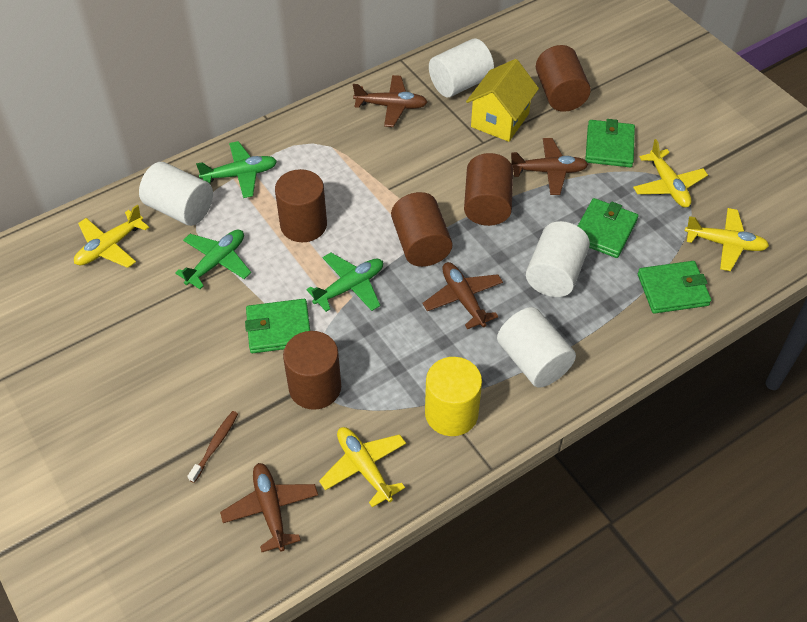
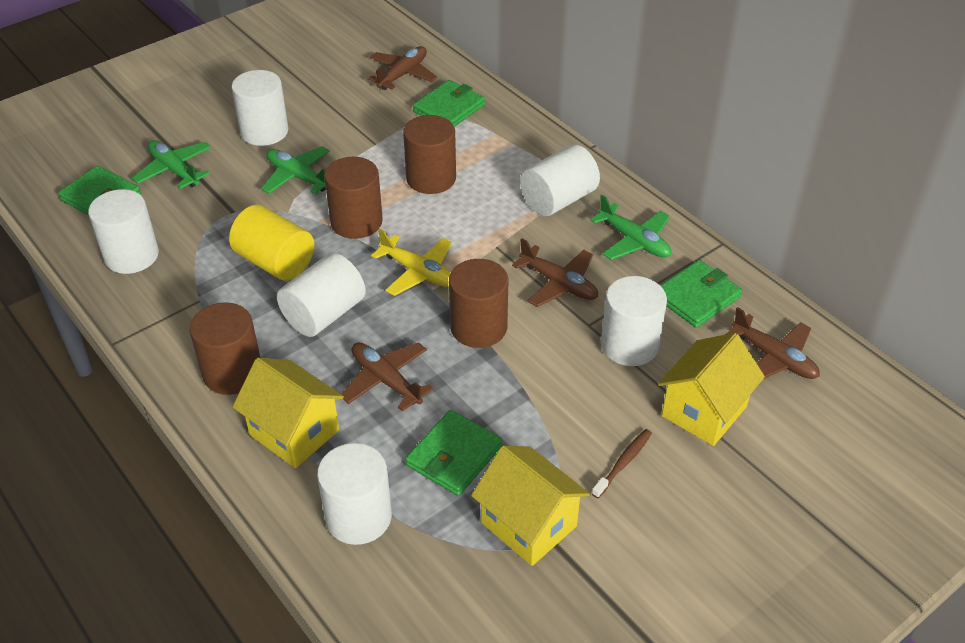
brown cylinder: [275,169,327,242] [283,331,341,410] [391,192,453,267] [464,153,513,226] [536,45,591,112] = 5 -> [190,302,260,395] [324,157,383,239] [403,115,456,194] [449,259,508,348] = 4
white cylinder: [139,162,213,226] [429,38,494,97] [497,307,576,388] [526,221,590,297] = 4 -> [88,189,159,274] [232,70,288,146] [277,253,366,337] [317,443,392,545] [520,144,600,216] [601,276,667,366] = 6
yellow house: [466,59,539,142] = 1 -> [232,358,344,468] [471,446,590,566] [658,333,765,446] = 3
yellow plane: [74,205,149,268] [319,427,406,507] [633,139,708,208] [685,208,769,271] = 4 -> [371,229,452,296] = 1

